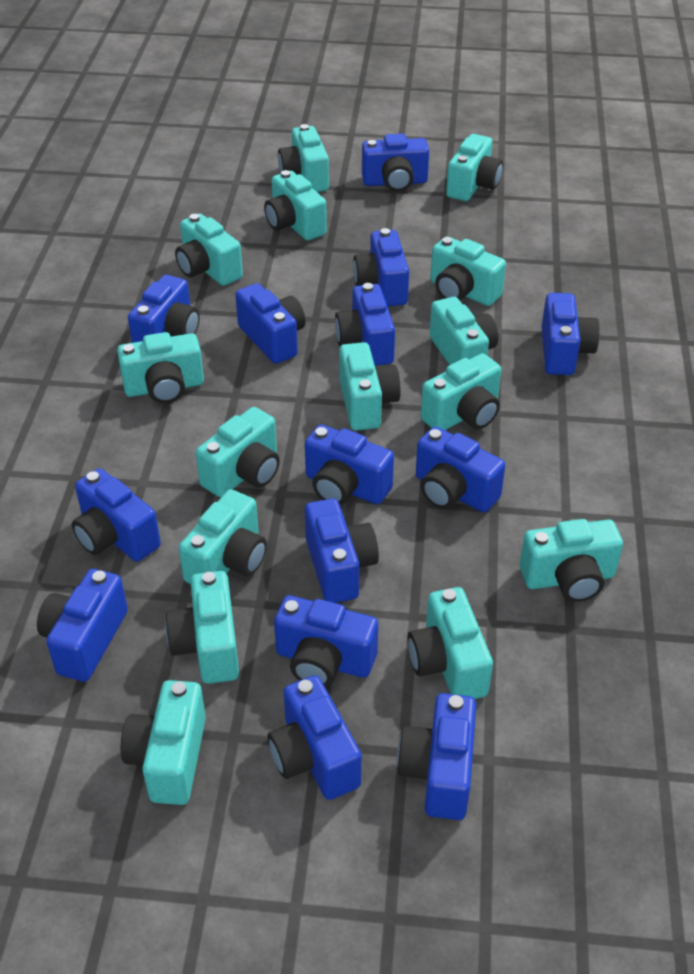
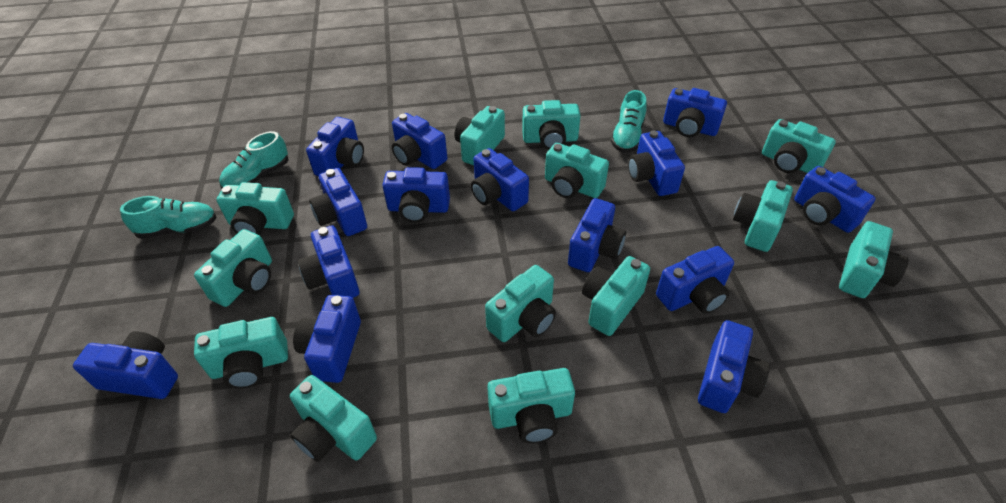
turquoise camera: [117,332,204,403] [121,680,206,805] [165,571,239,684] [175,213,243,286] [179,489,267,584] [196,407,280,497] [264,170,327,241] [278,124,329,192] [339,342,401,431] [407,587,493,699] [421,353,501,430] [430,236,506,306] [430,297,498,365] [446,134,503,201] [520,519,623,602] = 15 -> [194,229,272,307] [194,317,288,389] [216,182,294,236] [290,375,377,462] [455,106,505,165] [485,265,556,342] [487,368,575,443] [522,100,581,150] [545,143,609,198] [582,256,650,336] [733,180,793,252] [762,119,836,173] [839,221,908,298] = 13
turquoise shoe: none = 0 -> [120,196,217,239] [219,131,289,189] [611,90,647,152] = 3

